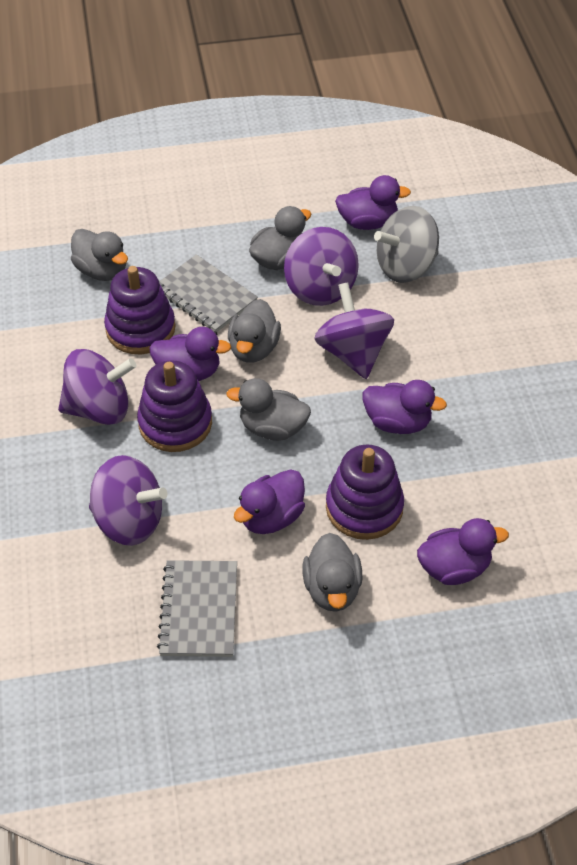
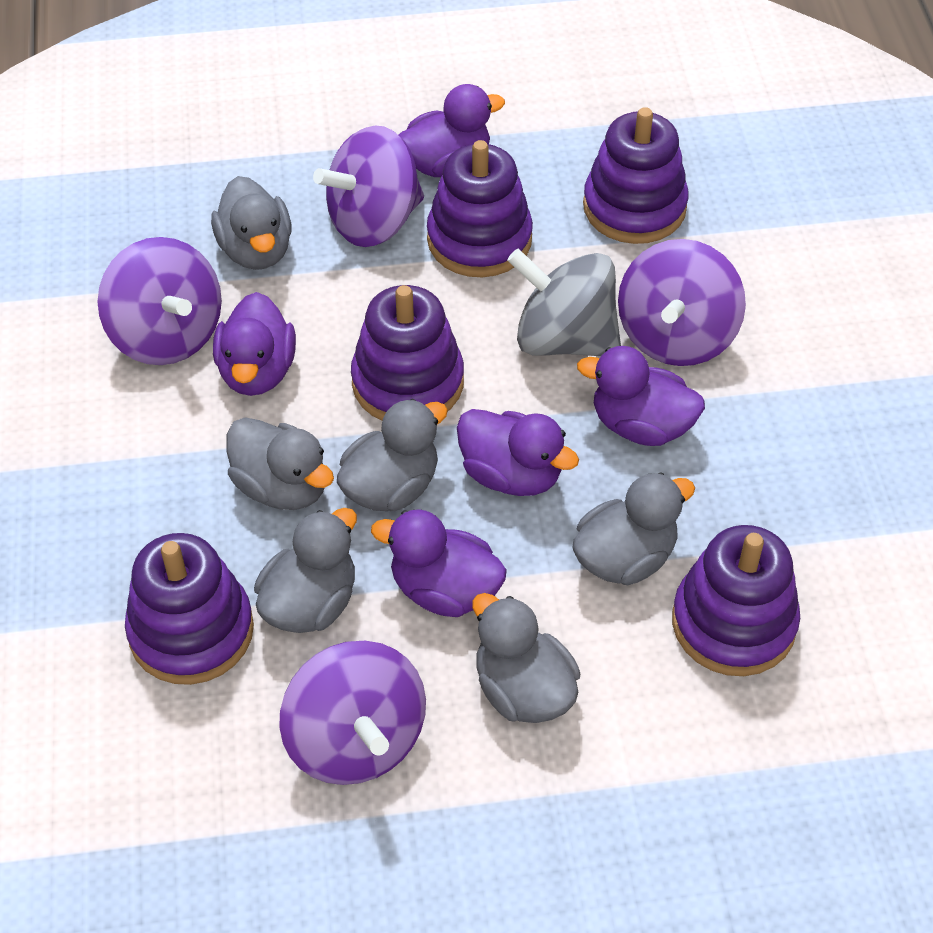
grey duck: [71,229,128,281] [226,378,311,441] [228,299,281,363] [249,206,311,270] [302,533,363,612] = 5 -> [211,176,292,270] [227,417,334,510] [254,508,357,633] [337,399,448,511] [472,593,580,723] [572,472,695,585] = 6
grey notebook: [157,560,237,657] [159,254,258,332] = 2 -> none = 0
purple stacking toy: [104,266,175,354] [137,360,212,452] [326,445,404,540] = 3 -> [125,533,254,685] [351,285,464,421] [427,140,533,277] [583,107,688,244] [672,525,800,676] = 5

